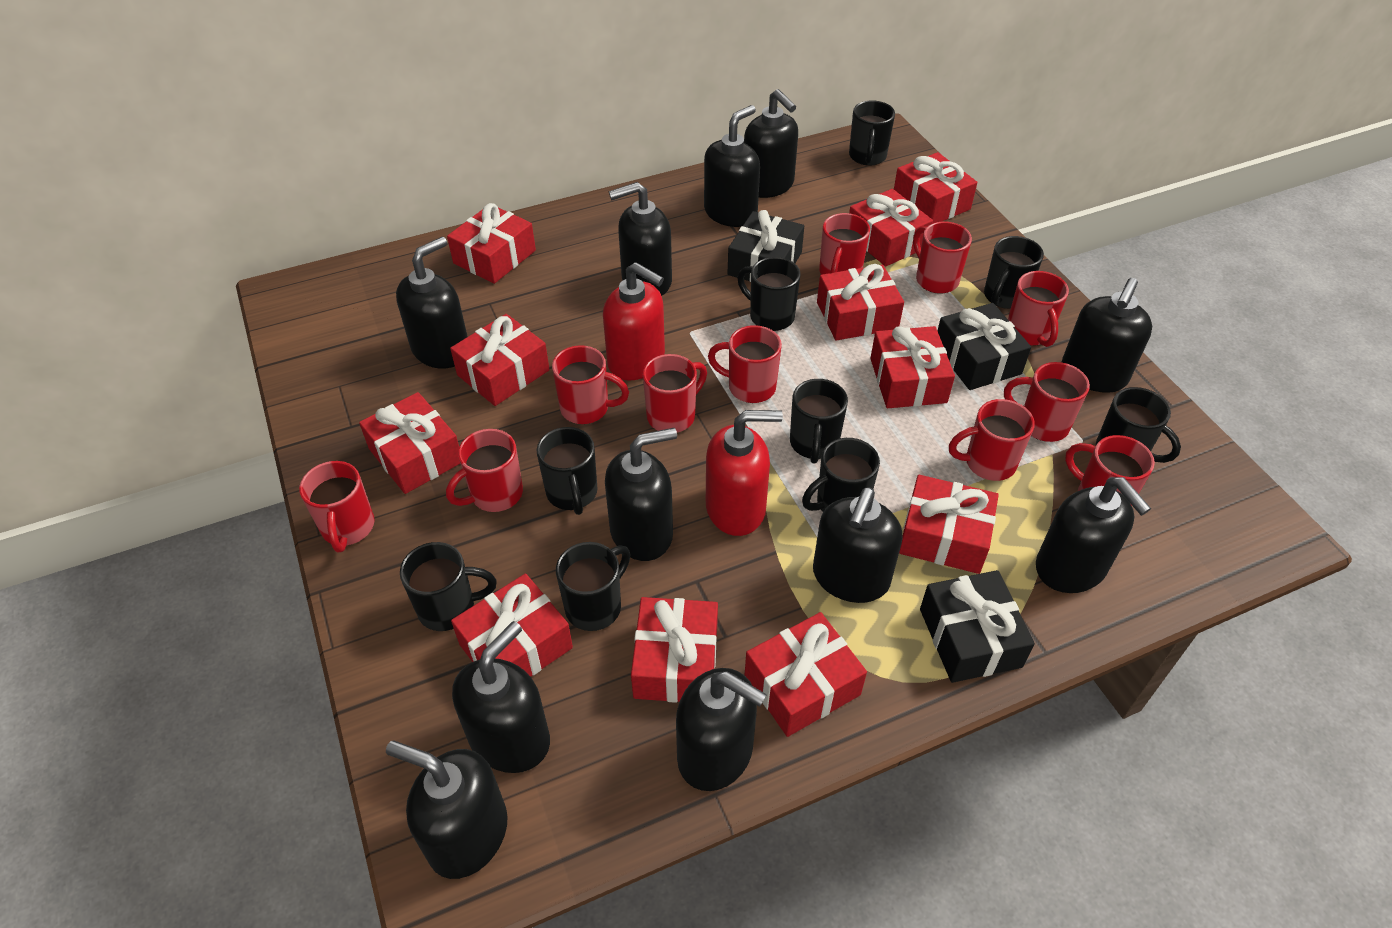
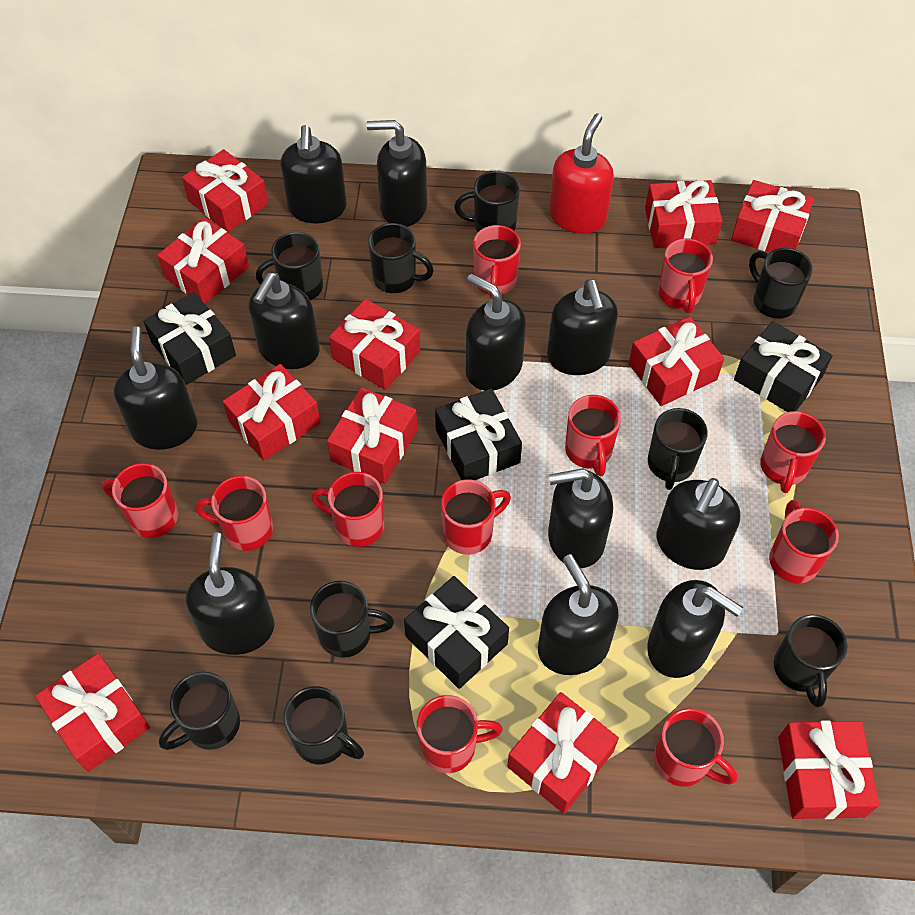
black gift: [728,210,804,282] [920,570,1035,683] [937,303,1031,390] = 3 -> [143,292,236,385] [404,576,509,689] [435,388,522,480] [734,321,833,412] = 4
red soap dispenser: [603,262,665,381] [706,410,783,536] = 2 -> [549,113,614,234] = 1

